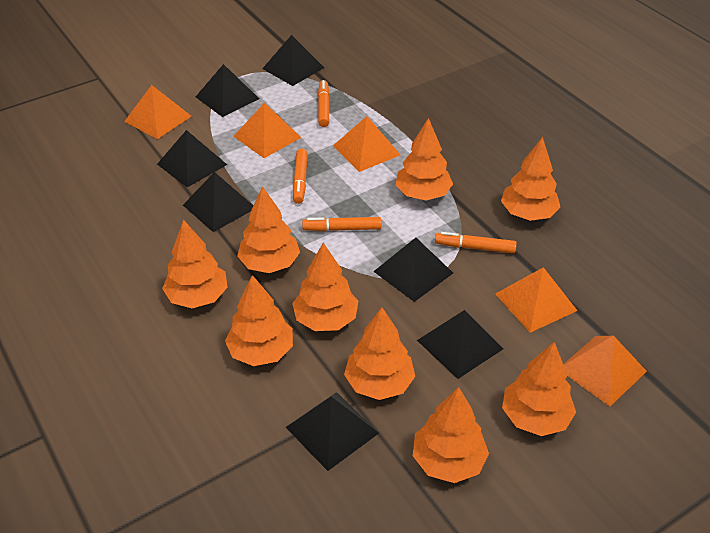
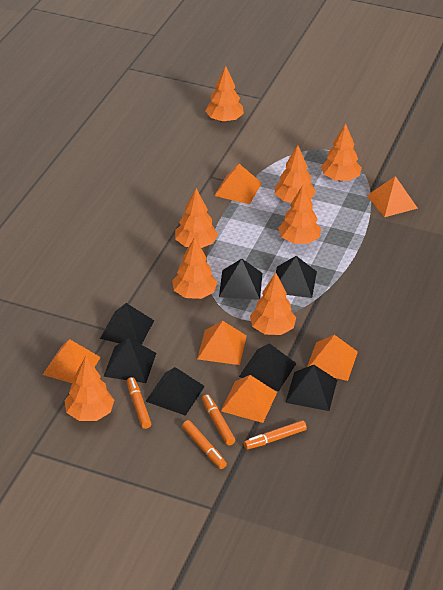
orange pyramid: [124,85,191,139] [233,103,302,158] [333,116,400,172] [495,267,578,333] [563,336,647,407] = 5 -> [43,339,101,383] [197,321,247,365] [214,164,262,204] [221,375,277,423] [307,335,358,381] [367,176,418,217] = 6
orange tree: [162,219,228,308] [225,275,293,366] [237,186,300,273] [292,242,358,331] [344,307,415,400] [395,118,453,201] [413,387,489,483] [501,137,560,221] [502,342,576,436] = 9 -> [64,356,114,421] [172,237,217,299] [175,188,218,248] [205,66,244,122] [250,272,296,335] [275,145,316,203] [278,185,321,244] [321,124,362,181] = 8

